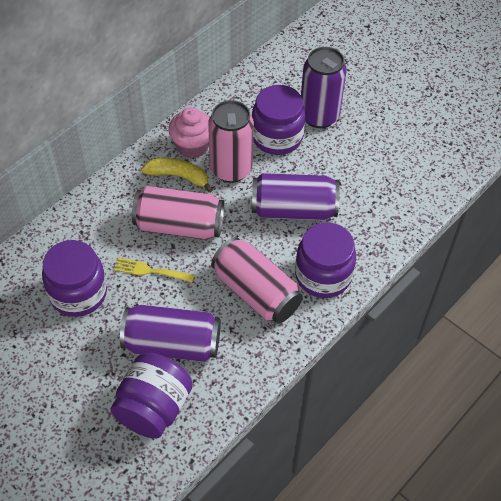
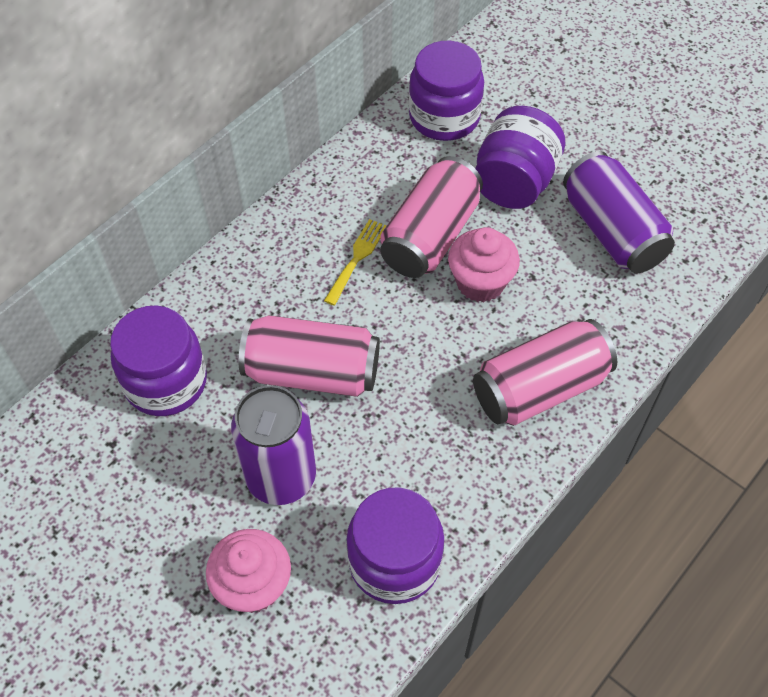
pink cupcake: [168,107,210,158] = 1 -> [206,529,291,613] [448,227,520,302] = 2
purple can: [120,305,221,362] [252,173,340,220] [301,47,347,128] = 3 -> [231,385,316,505] [563,151,675,273] = 2
yellow banana: [141,158,213,193] = 1 -> none = 0

